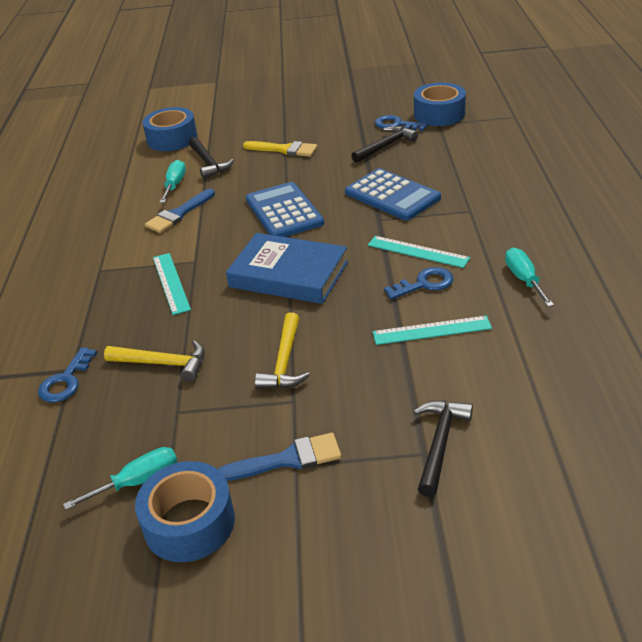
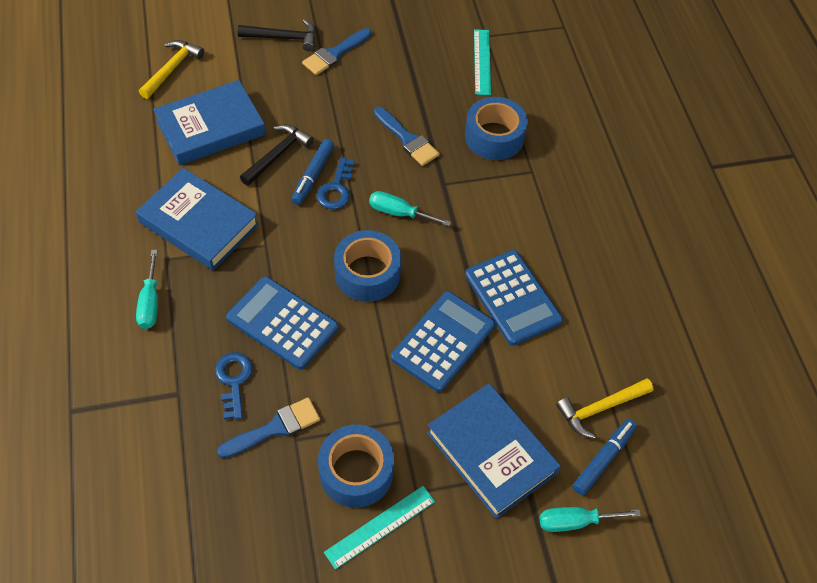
black hammer: [189,137,234,179] [351,126,418,163] [413,401,473,497] = 3 -> [238,19,316,51] [240,124,314,186] = 2
blue book: [226,233,348,304] = 1 -> [136,168,259,270] [153,80,266,165] [427,384,561,519] = 3
blue brush: [145,189,215,233] [218,433,341,481] = 2 -> [217,397,320,458] [302,28,372,75] [374,107,440,166] = 3
blue calculator: [246,182,324,237] [345,168,441,221] = 2 -> [226,276,338,369] [391,291,495,392] [465,250,563,346] = 3
blue key: [38,347,97,402] [375,115,428,131] [384,267,454,300] = 3 -> [215,352,253,419] [317,157,355,209] = 2
blue marker: none = 0 -> [291,139,334,205] [572,419,637,495] = 2
turquoise ruler: [153,253,191,315] [368,236,470,268] [373,316,492,345] = 3 -> [324,486,435,570] [474,29,491,95] = 2
yellow brush: [243,141,318,157] = 1 -> none = 0

